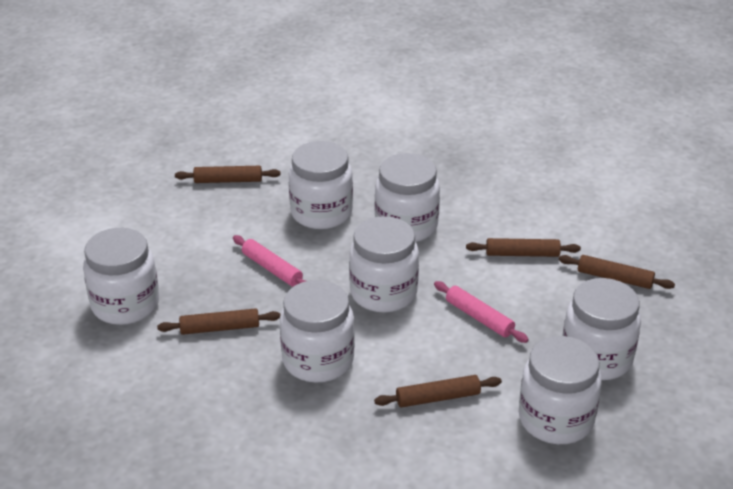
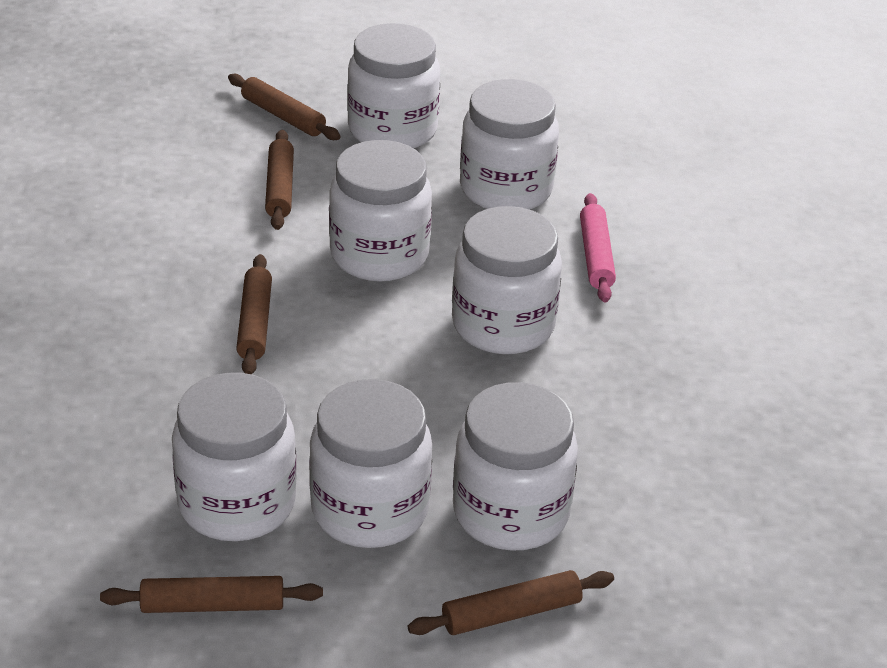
pink rolling pin: [233,235,305,287] [434,281,529,343] = 2 -> [580,193,616,302] = 1

